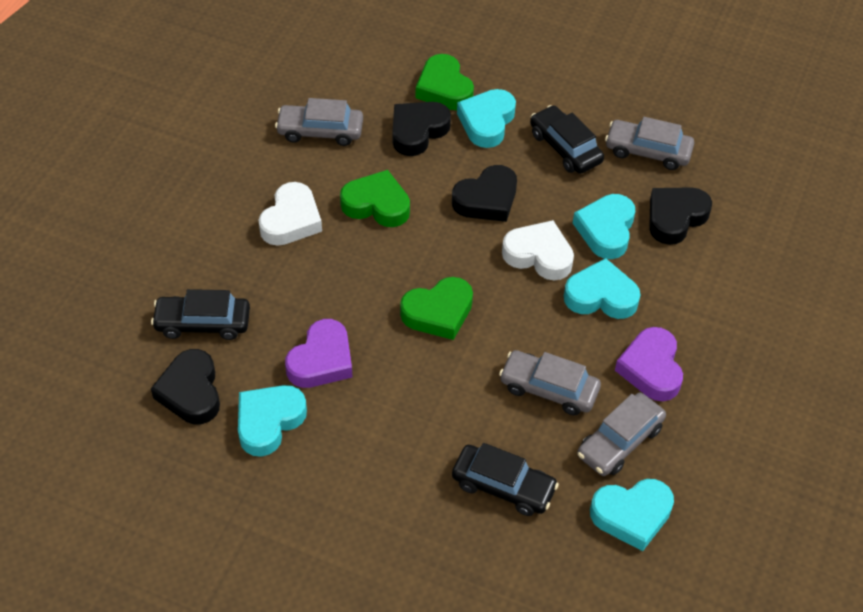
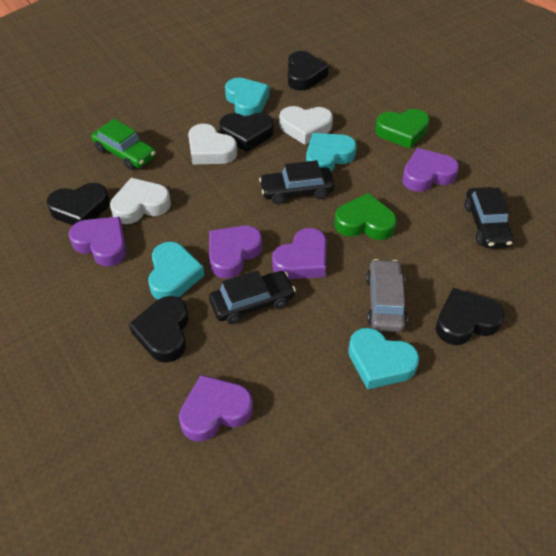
black heart: [151,349,220,424] [392,102,451,156] [452,165,517,222] [649,187,712,245] = 4 -> [46,183,110,225] [129,296,189,363] [219,113,274,152] [288,51,329,91] [436,288,504,345] = 5
green car: none = 0 -> [91,119,156,170] = 1
green heart: [340,170,410,227] [400,277,473,340] [416,54,474,111] = 3 -> [334,193,397,240] [375,109,430,149] = 2
grey car: [275,98,363,146] [499,350,601,415] [577,392,666,476] [605,117,694,170] = 4 -> [366,259,408,332] = 1
purple heart: [285,319,353,388] [615,327,683,401] = 2 -> [69,217,127,266] [179,375,253,442] [209,226,262,279] [272,228,327,279] [402,148,459,192] = 5
turquoise heart: [238,385,307,457] [457,89,516,148] [564,258,640,319] [573,194,635,259] [590,479,674,551] = 5 -> [148,242,205,300] [225,78,270,116] [306,133,357,172] [348,328,419,389] = 4
white heart: [258,182,322,246] [502,220,574,280] = 2 -> [110,178,171,224] [188,124,237,164] [279,106,333,145] = 3

